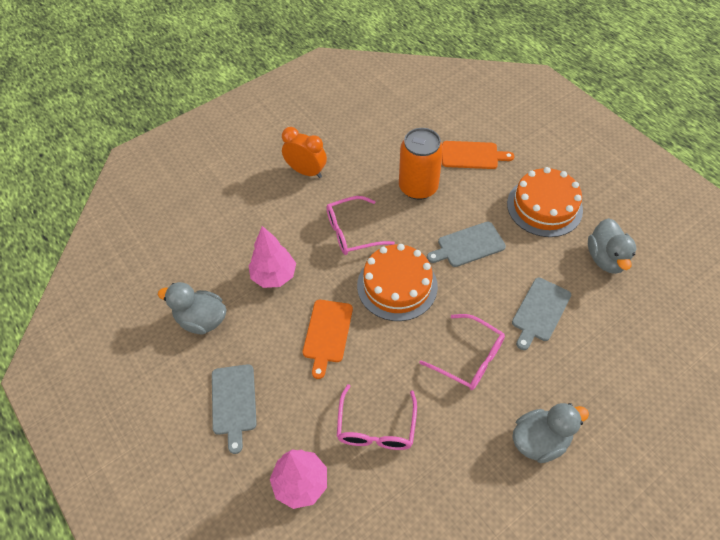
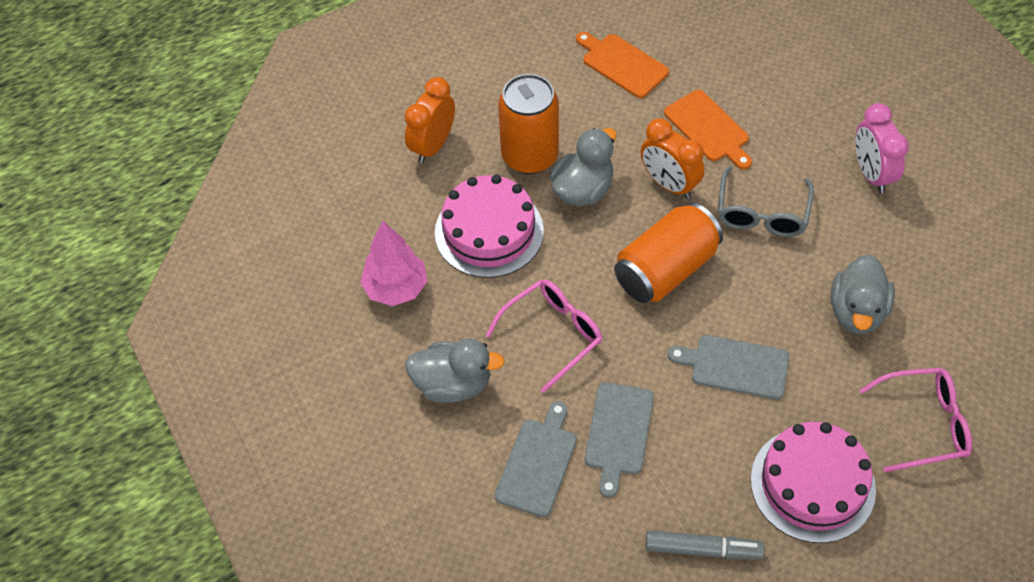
grey glasses: none = 0 -> [718,166,814,237] = 1
grey marker: none = 0 -> [646,530,765,559] = 1
orange cake: [357,244,438,321] [507,167,583,237] = 2 -> none = 0
orange can: [399,128,443,200] = 1 -> [498,74,559,174] [614,202,723,303] = 2
orange clock: [282,127,327,178] = 1 -> [405,77,455,163] [641,119,704,199] = 2
pink cake: none = 0 -> [435,175,544,278] [751,422,876,543] = 2
pink clock: none = 0 -> [855,103,909,193] = 1
pink glasses: [326,196,395,255] [337,384,417,450] [420,314,505,390] = 3 -> [485,279,603,393] [859,368,972,473] = 2
pink tree: [249,226,296,288] [270,449,327,509] = 2 -> [360,221,427,306] = 1

